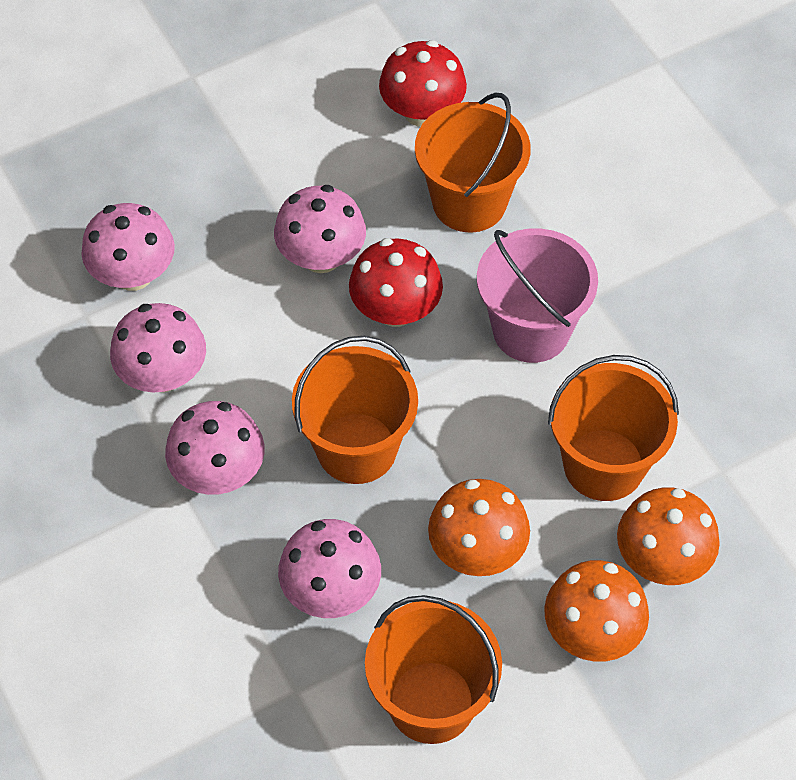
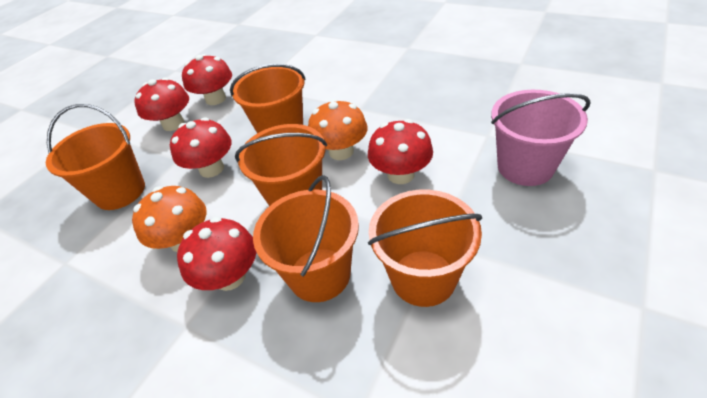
orange bucket: [292,336,418,484] [365,595,502,744] [415,92,531,232] [548,355,679,501] = 4 -> [46,104,145,210] [230,64,305,133] [235,124,327,206] [253,175,359,302] [368,190,482,307] = 5
orange mushroom: [428,479,530,576] [544,560,649,662] [617,487,720,585] = 3 -> [132,186,206,252] [308,99,368,160] = 2
pink mushroom: [81,203,175,291] [110,303,206,393] [165,401,265,495] [274,185,366,273] [278,519,381,618] = 5 -> none = 0
red mushroom: [349,238,443,327] [379,40,467,127] = 2 -> [134,77,189,131] [170,117,232,178] [177,217,257,291] [182,54,232,105] [368,119,433,184] = 5

